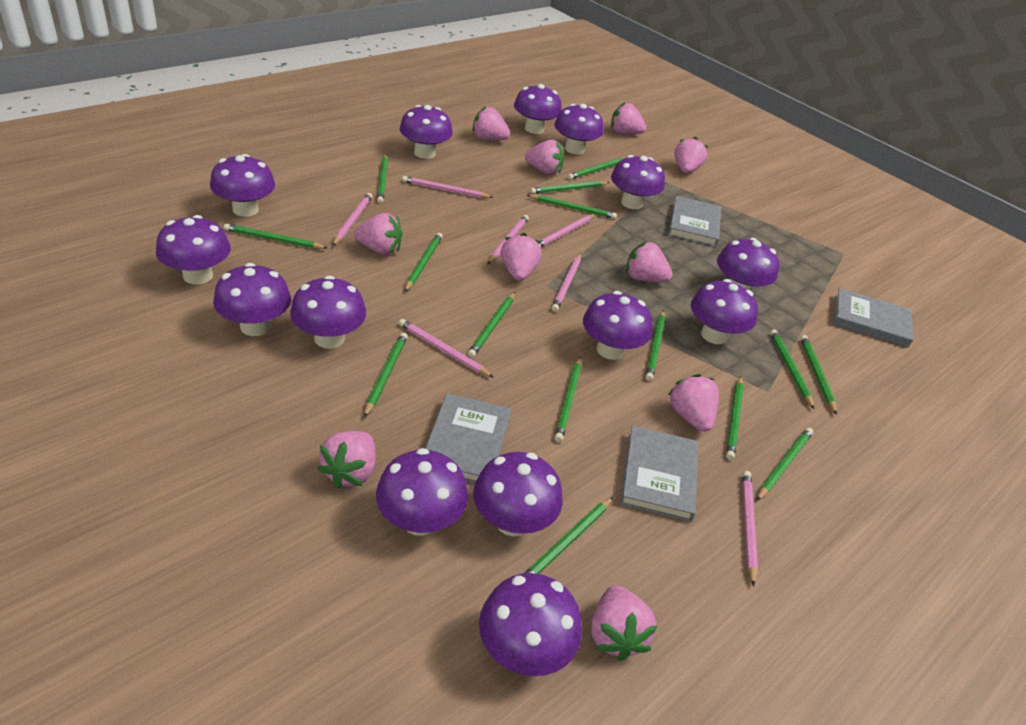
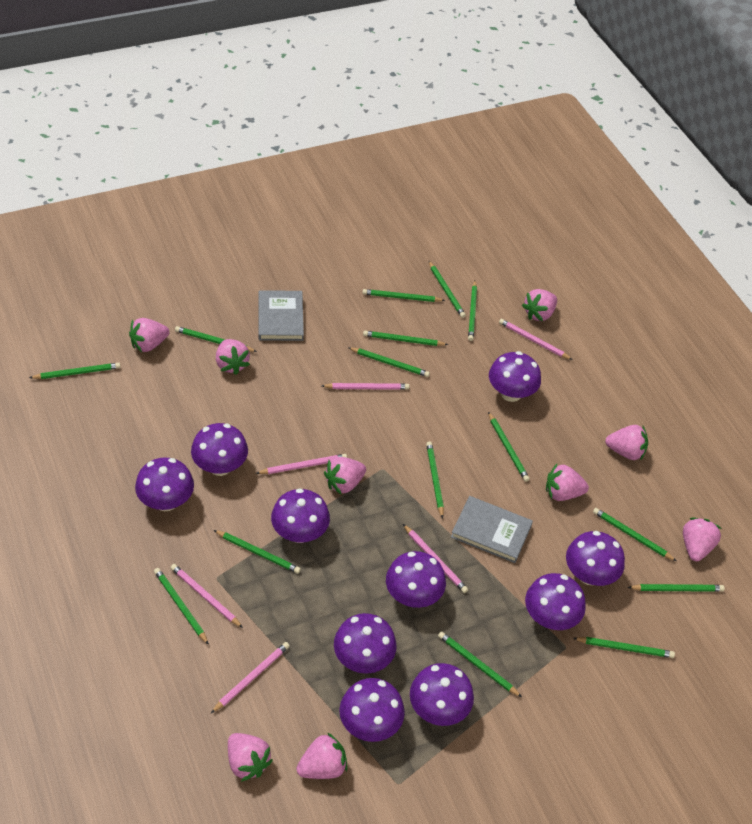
grey book: [425,393,511,483] [620,425,698,522] [668,196,722,247] [833,288,913,347] = 4 -> [259,290,304,341] [451,496,533,563] = 2
pink pencil: [333,193,372,246] [399,319,494,378] [402,176,493,198] [487,215,529,265] [539,214,596,248] [551,253,581,312] [742,471,758,587] = 7 -> [171,564,243,628] [211,642,290,713] [256,454,347,474] [322,383,410,390] [403,524,468,593] [499,319,572,360] = 6
pink strawberry: [317,431,375,489] [354,213,402,255] [472,106,510,140] [501,233,542,281] [525,140,564,175] [591,585,658,661] [611,102,646,134] [626,241,673,282] [668,374,719,432] [674,137,708,173] = 10 -> [129,318,169,352] [216,339,250,375] [228,733,273,782] [296,732,347,779] [324,457,366,494] [522,289,557,321] [546,464,589,501] [605,425,648,461] [683,518,722,561] = 9
purple mushroom: [156,215,231,284] [210,154,275,217] [213,263,291,336] [290,275,366,349] [376,448,468,536] [400,105,453,159] [473,452,563,537] [479,573,582,676] [514,84,562,134] [554,104,603,154] [583,291,652,360] [611,155,665,209] [691,279,758,344] [717,238,779,290] = 14 -> [135,457,194,511] [191,423,248,476] [271,488,330,543] [334,613,397,674] [339,678,405,742] [386,551,446,608] [410,663,474,726] [489,351,541,402] [525,573,586,630] [566,531,625,586] = 10

